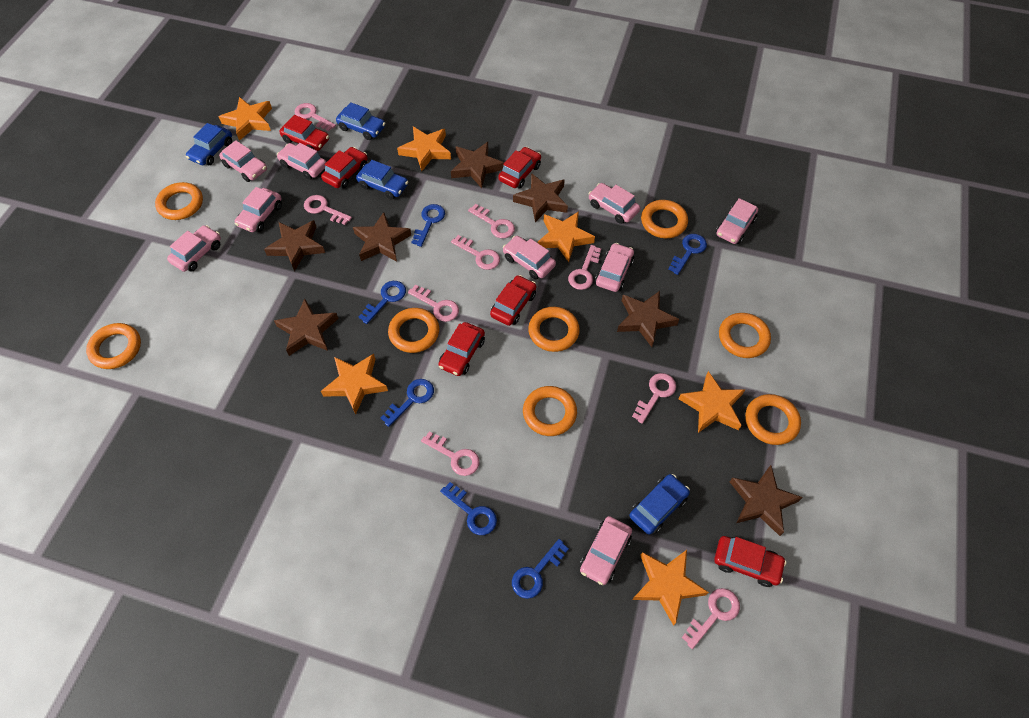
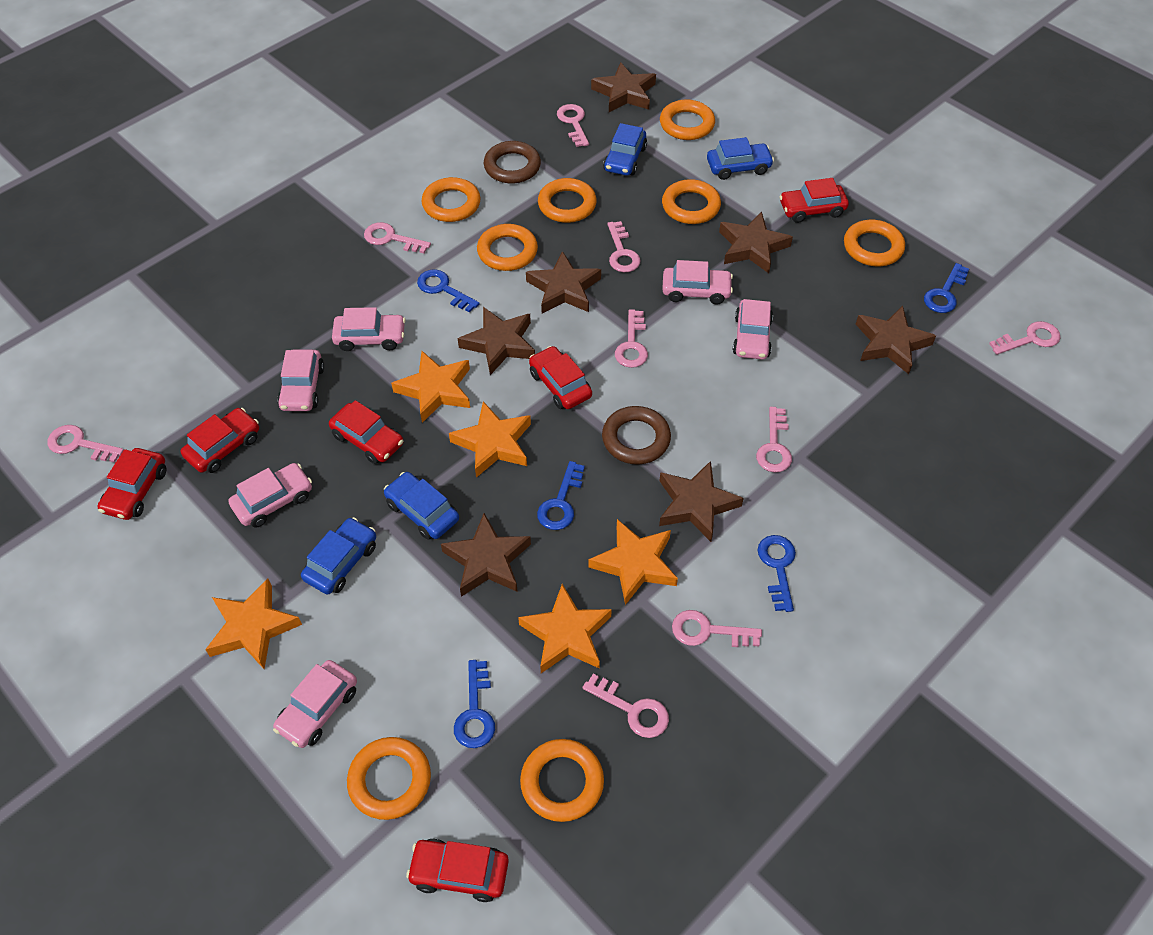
blue key: [359,281,406,324] [381,379,434,427] [412,204,445,247] [440,482,497,535] [512,539,569,599] [668,234,707,275] = 6 -> [417,269,480,312] [454,660,495,748] [537,461,585,530] [758,535,796,612] [924,263,969,313] = 5
brown ring: none = 0 -> [484,141,541,184] [602,406,671,465] = 2
orange star: [219,97,272,141] [321,354,388,415] [397,126,451,171] [537,211,595,262] [633,550,709,626] [679,371,745,433] = 6 -> [205,579,302,669] [391,351,470,423] [449,401,531,478] [518,584,612,673] [588,519,678,605] = 5
pink car: [167,225,221,272] [219,140,267,182] [235,187,282,232] [277,143,326,180] [503,236,556,279] [580,516,632,585] [589,183,640,224] [595,243,634,292] [716,198,758,244] = 9 -> [228,463,312,528] [273,660,357,748] [277,350,324,411] [332,307,406,351] [662,260,733,305] [733,299,773,359] = 6

